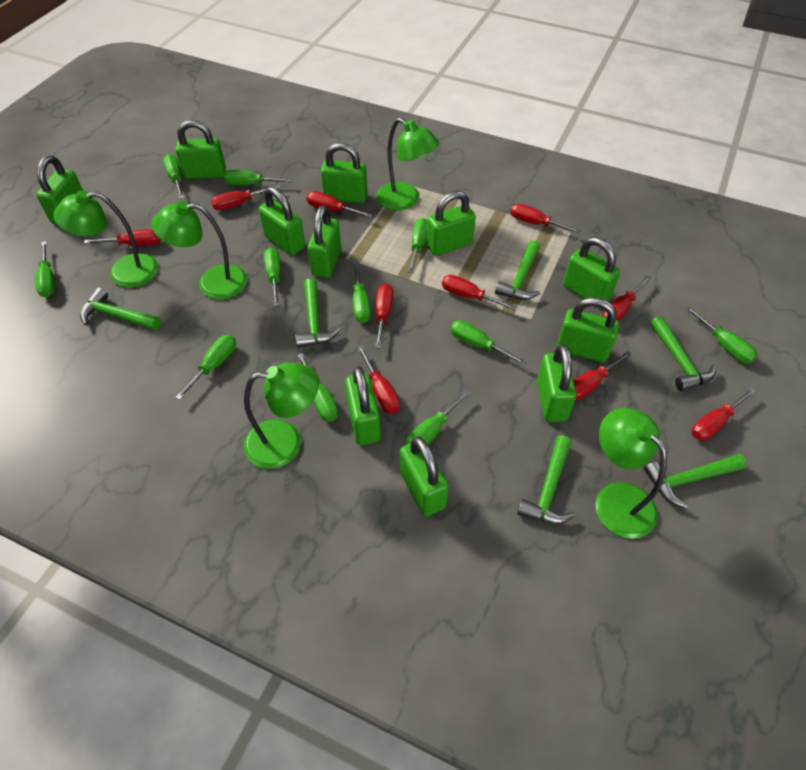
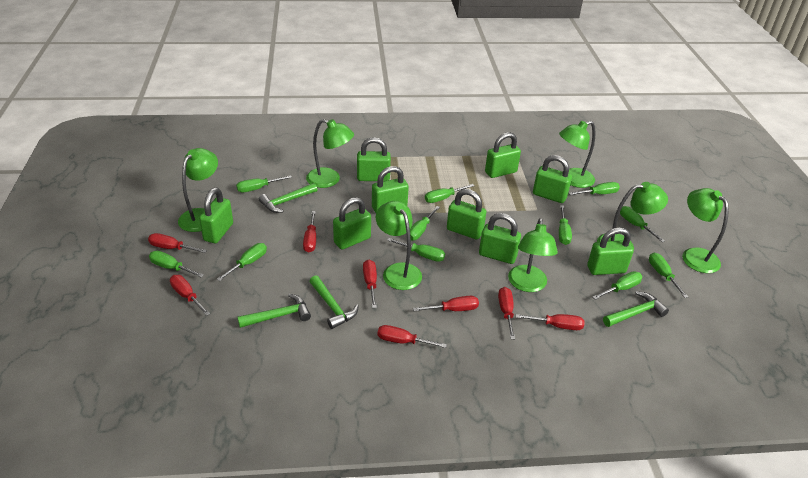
green hammer: [80,288,161,330] [295,278,341,347] [495,240,540,300] [517,435,575,524] [644,454,747,509] [650,316,716,391] = 6 -> [237,294,311,328] [259,183,318,213] [309,275,359,329] [603,291,669,327] = 4
green lamp: [53,190,159,288] [152,201,248,299] [244,362,319,469] [376,118,439,210] [596,408,667,539] = 5 -> [178,148,218,232] [306,119,354,188] [376,201,422,290] [508,218,558,292] [559,121,595,188] [597,182,668,250] [682,188,729,273] = 7
green padlock: [36,155,83,224] [176,120,226,179] [259,187,305,255] [307,205,341,278] [321,143,368,203] [345,366,381,445] [400,436,449,517] [427,191,476,256] [537,344,576,422] [557,297,619,362] [563,237,620,301] = 11 -> [199,187,233,243] [333,197,371,249] [357,137,391,181] [372,166,409,213] [447,189,486,239] [479,213,521,264] [485,132,521,178] [533,155,572,203] [587,227,634,275] = 9
red screwdriver: [84,229,161,246] [211,184,281,210] [306,191,373,218] [357,346,400,414] [375,284,393,349] [442,275,517,311] [510,204,581,234] [573,351,632,400] [603,275,651,321] [692,388,756,441] = 10 -> [148,233,207,253] [170,275,210,316] [303,211,316,252] [363,260,377,308] [378,325,447,348] [413,296,479,311] [498,287,515,339] [516,314,584,330] = 8

